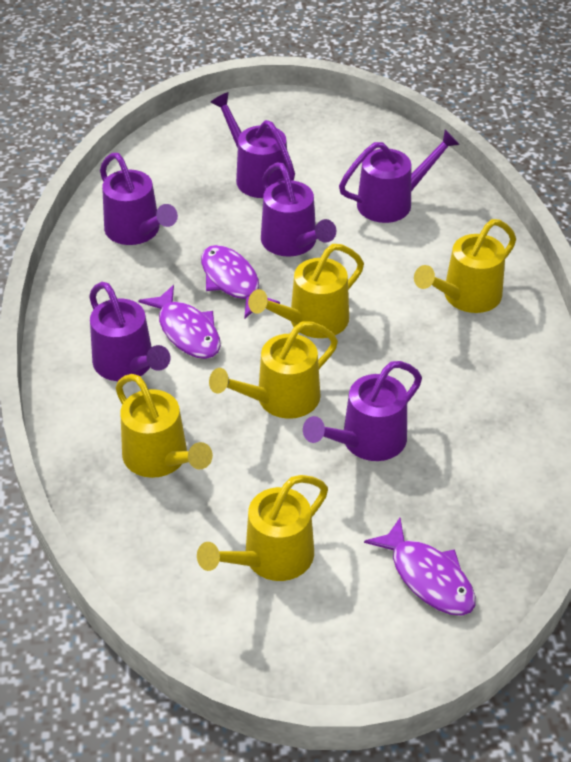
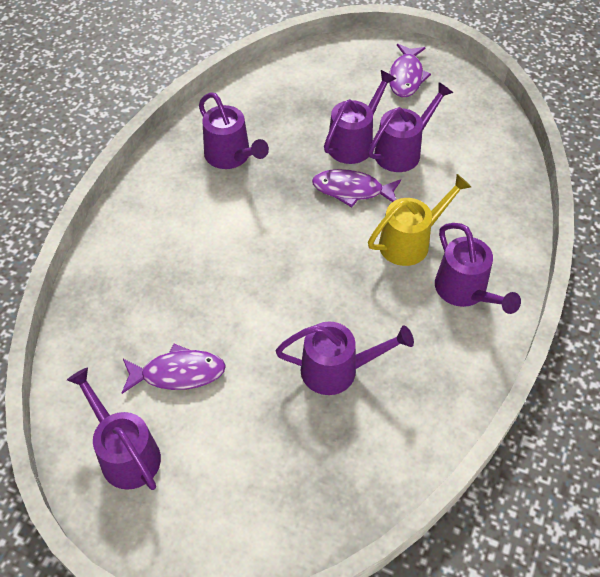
yellow watering can: [115,374,213,478] [197,475,328,581] [209,321,338,419] [248,244,364,338] [414,219,516,313] = 5 -> [368,174,471,266] = 1

